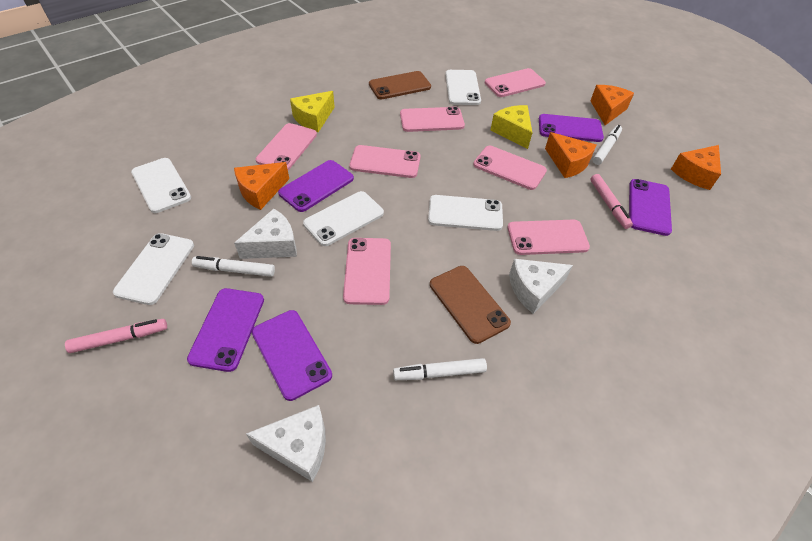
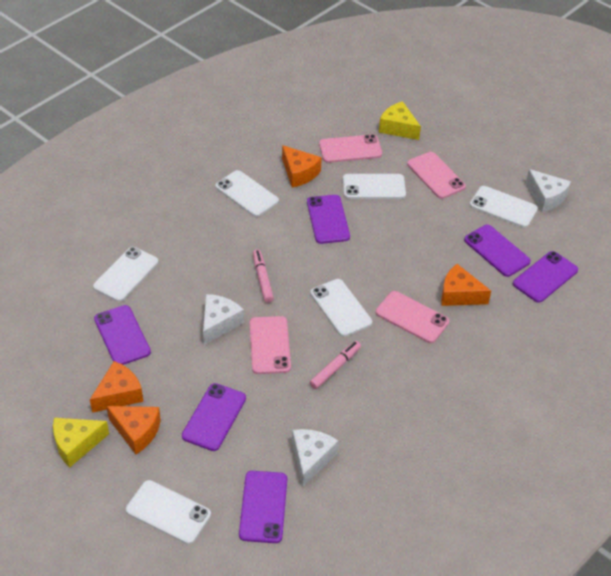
brown phone: [369,71,431,99] [430,266,511,344] = 2 -> none = 0
pink phone: [256,123,317,170] [343,238,391,305] [349,145,421,178] [400,107,465,132] [473,146,547,190] [485,68,546,97] [507,220,590,255] = 7 -> [250,316,291,374] [319,134,382,163] [376,291,449,343] [407,152,466,199] = 4
purple phone: [187,288,264,372] [252,310,332,401] [278,160,354,212] [539,114,604,142] [629,179,672,236] = 5 -> [94,305,151,365] [182,383,246,451] [239,471,287,543] [307,195,350,244] [464,225,531,277] [513,251,578,303] = 6
white marker: [192,256,275,277] [393,358,487,380] [593,125,622,165] = 3 -> none = 0
white phone: [113,233,194,305] [131,158,191,213] [303,191,384,246] [428,195,503,231] [445,70,481,105] = 5 -> [93,247,159,302] [126,480,211,544] [215,170,279,217] [310,279,372,337] [343,174,406,199] [470,186,538,228] = 6

